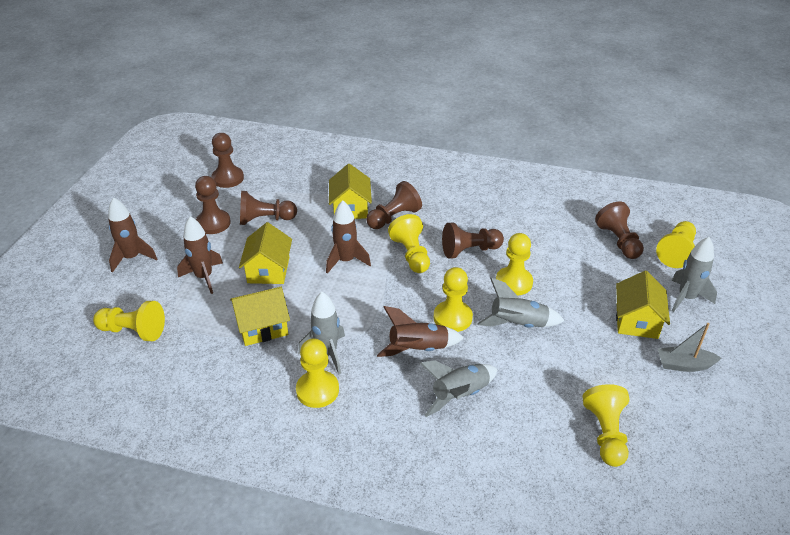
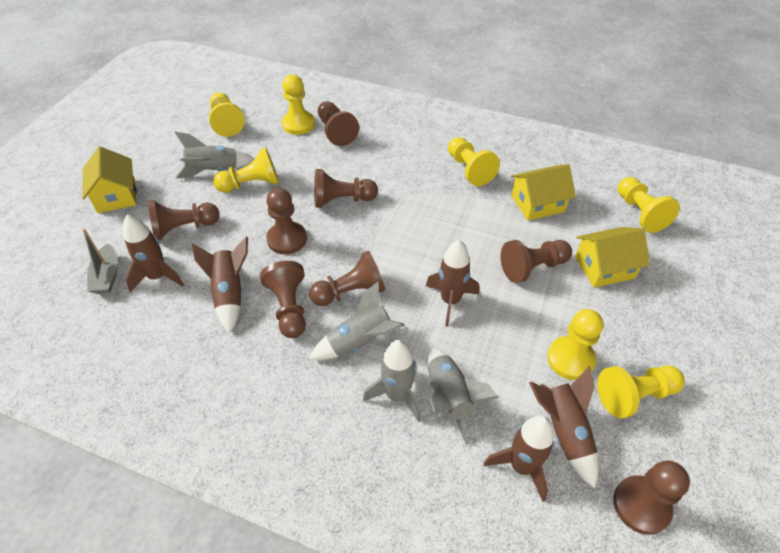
brown pawn: [195,176,231,234] [212,133,244,188] [240,191,297,225] [366,181,422,229] [442,223,504,259] [595,202,644,259] = 6 -> [148,200,220,240] [260,261,306,338] [266,188,307,254] [309,251,385,306] [314,169,378,208] [318,101,359,146] [500,240,572,283] [613,461,690,535] = 8
brown rocket: [108,197,157,273] [177,216,223,294] [326,200,371,274] [377,306,464,357] = 4 -> [123,215,184,292] [191,237,248,334] [426,240,479,326] [484,416,554,502] [529,366,599,488] = 5
yellow house: [230,287,290,346] [239,222,292,284] [329,164,372,219] [616,270,670,339] = 4 -> [82,147,137,213] [511,164,576,221] [575,227,650,288] = 3

